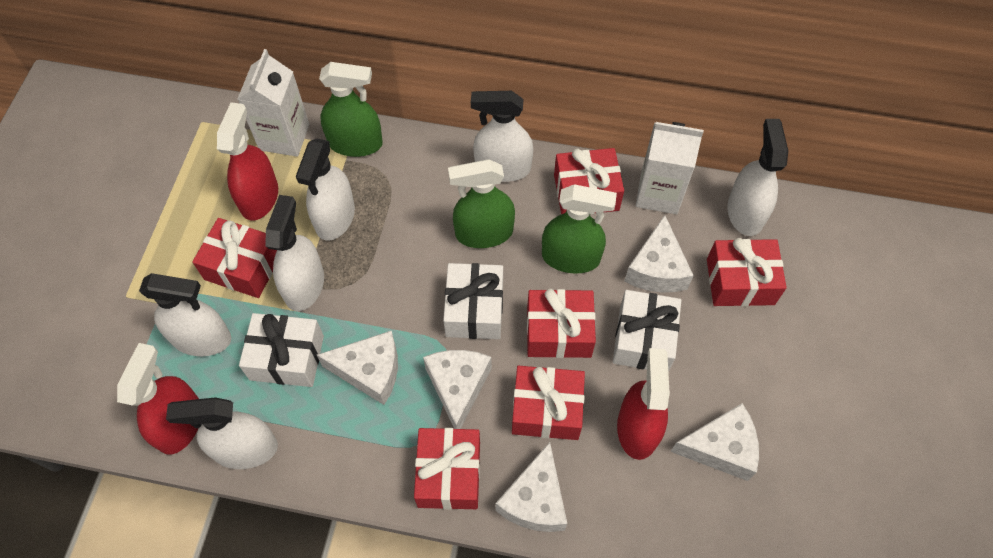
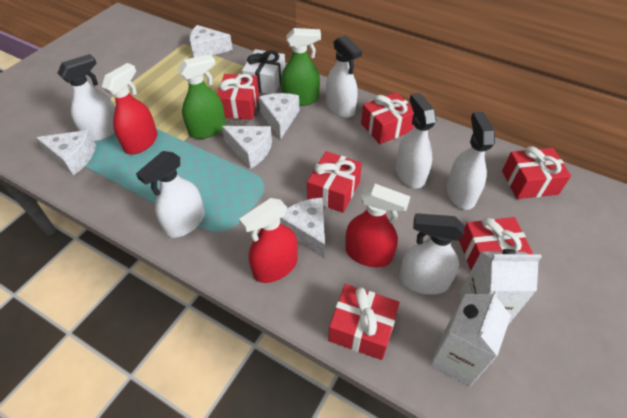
green spray bottle: [319,62,383,157] [448,159,515,248] [542,184,617,274] = 3 -> [178,54,226,139] [281,28,321,106] = 2
white gift: [239,313,324,387] [443,263,503,339] [613,290,681,372] = 3 -> [242,49,285,94] = 1

